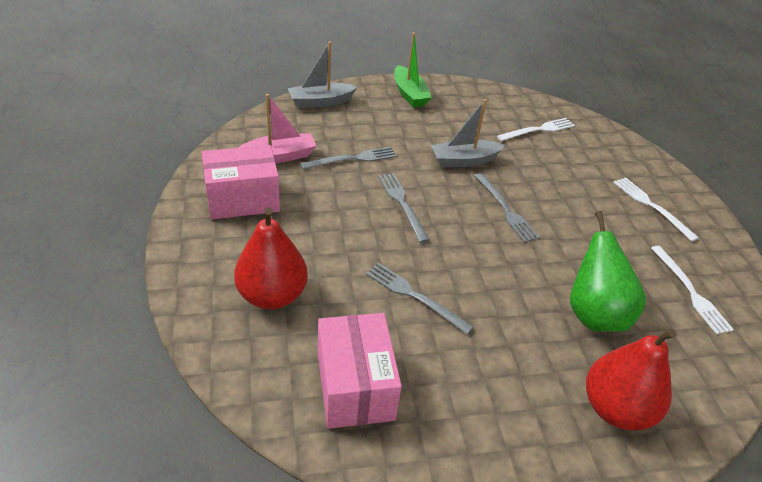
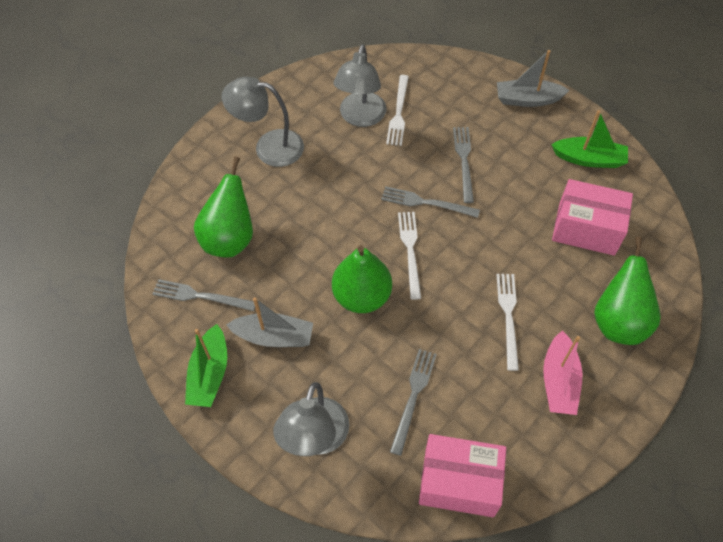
green boat: [394,33,432,107] = 1 -> [185,324,227,407] [551,110,628,168] = 2
green pear: [570,211,646,332] = 1 -> [194,157,253,257] [332,245,392,313] [594,237,661,345] = 3
grey lamp: none = 0 -> [221,77,304,167] [273,382,349,456] [333,44,387,127] = 3
red pear: [234,207,308,309] [586,329,677,430] = 2 -> none = 0

